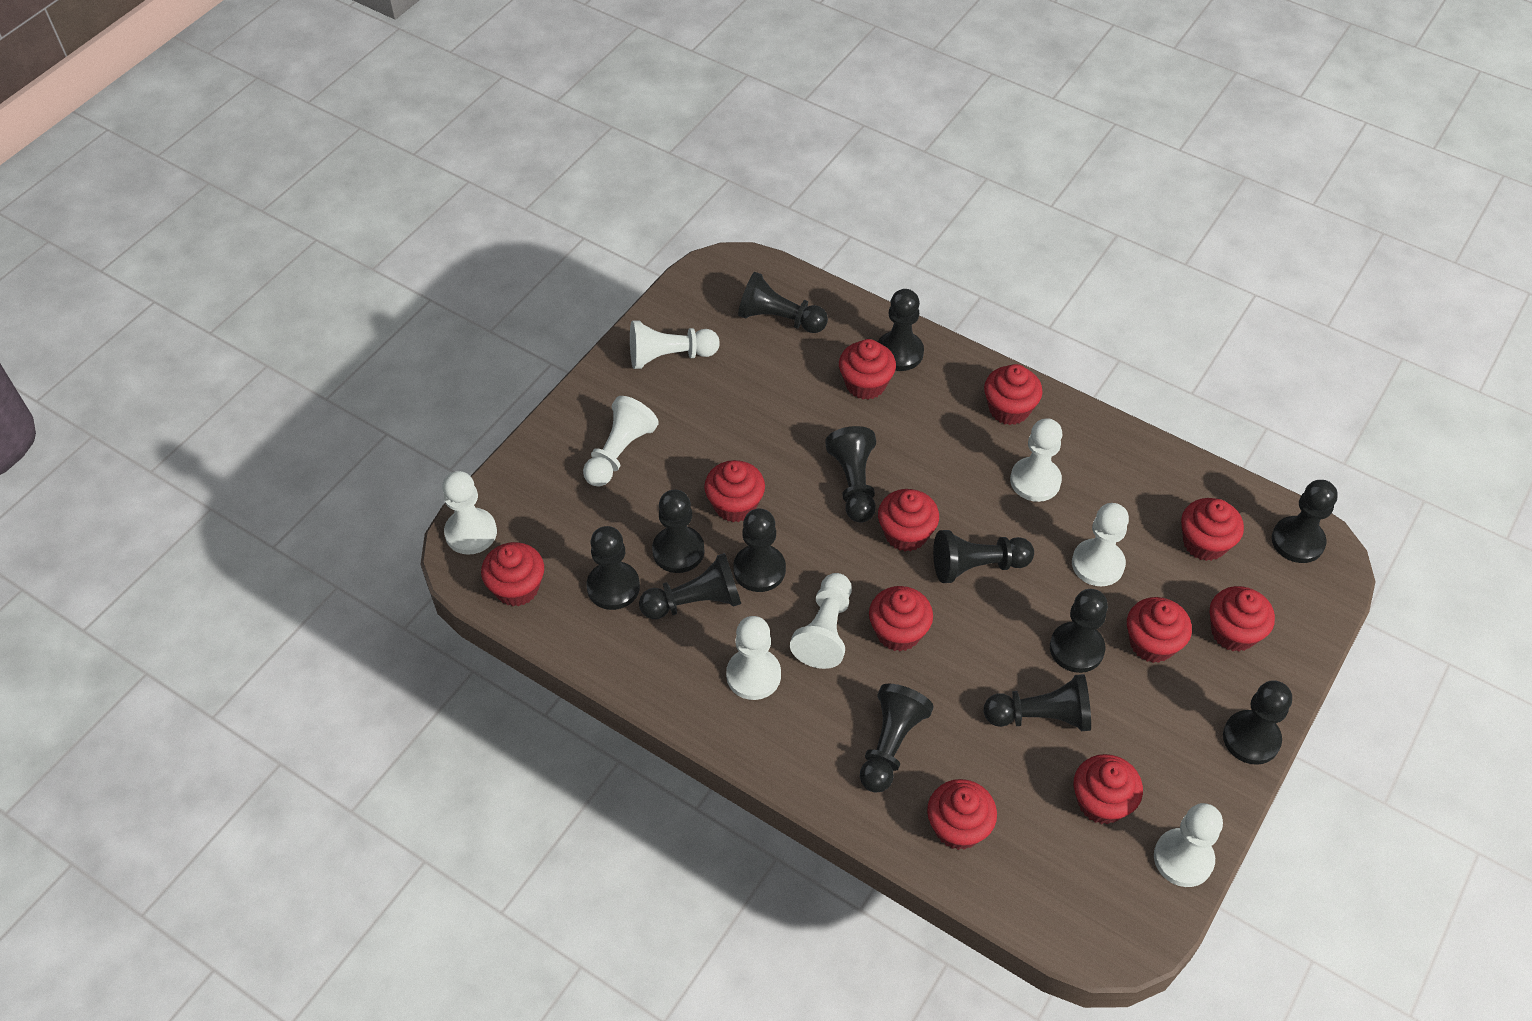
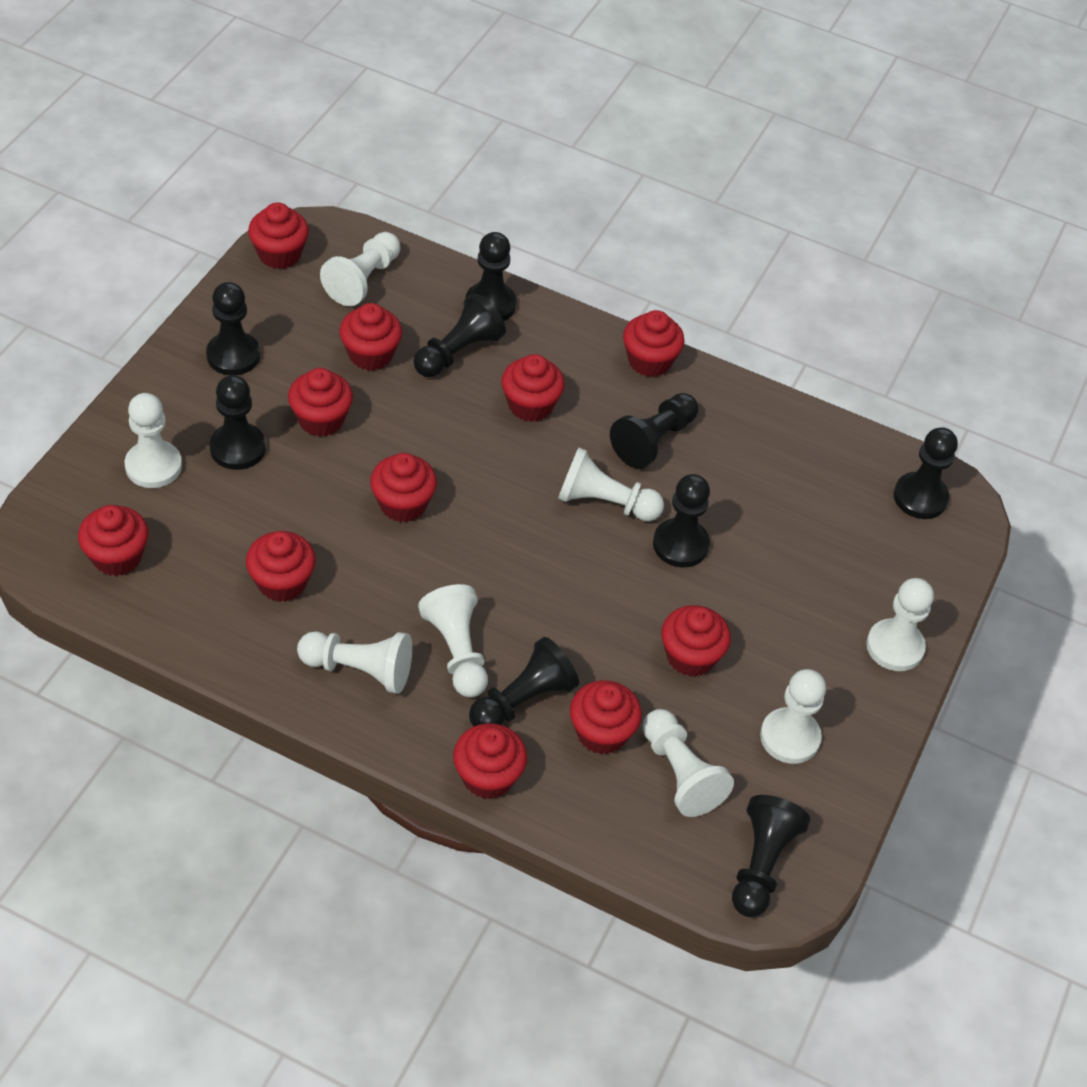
black pawn: [587,526,640,610] [639,553,741,619] [652,490,704,573] [733,508,786,592] [738,272,828,333] [825,426,876,523] [860,684,934,793] [878,289,924,371] [933,530,1034,583] [983,674,1091,731] [1050,589,1108,673] [1223,680,1292,765] [1272,480,1338,563] = 13 -> [206,282,260,375] [209,375,266,470] [413,293,506,377] [465,232,516,321] [469,637,579,726] [610,393,698,469] [653,474,710,568] [732,795,810,917] [894,427,958,519] = 9

